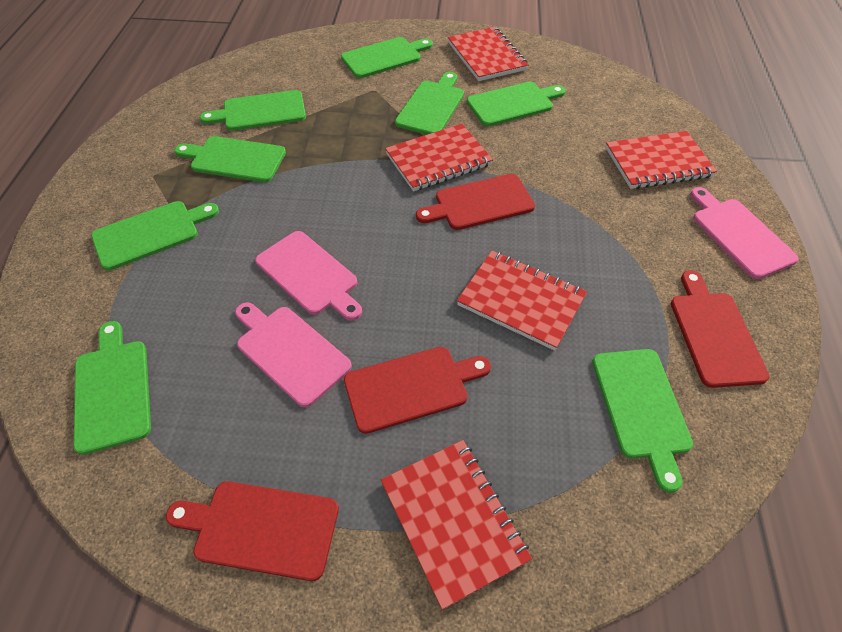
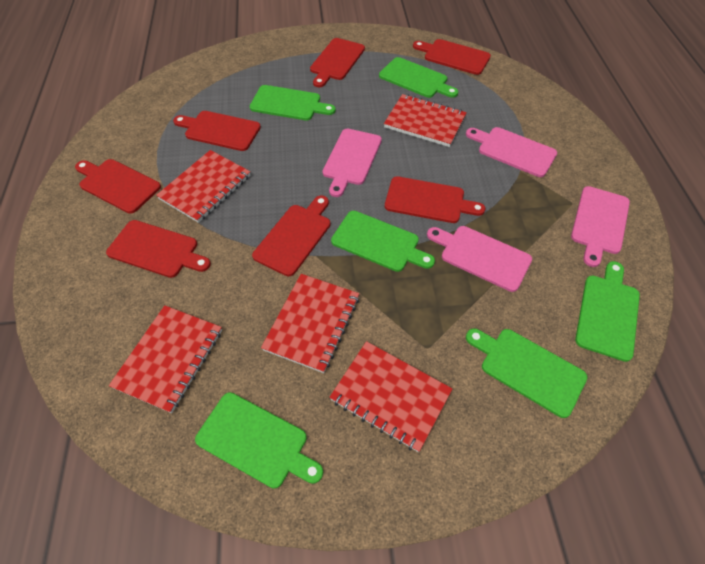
green cutting board: [74,321,151,455] [91,201,219,270] [175,136,286,182] [200,90,306,131] [341,37,433,78] [395,72,464,135] [467,82,566,126] [592,349,693,493] = 8 -> [195,392,323,489] [250,85,336,121] [331,211,435,272] [379,57,458,98] [466,329,588,418] [575,261,640,362] = 6
pink cutting board: [235,302,352,407] [255,231,362,321] [690,187,799,279] = 3 -> [322,129,382,197] [427,226,532,292] [466,127,557,177] [571,186,630,267] = 4
red cutting board: [166,481,339,581] [344,347,491,434] [416,174,535,230] [671,270,770,388] = 4 -> [75,159,161,214] [106,220,211,278] [173,111,261,151] [252,195,331,276] [310,38,365,88] [385,176,485,223] [413,39,491,75] = 7

